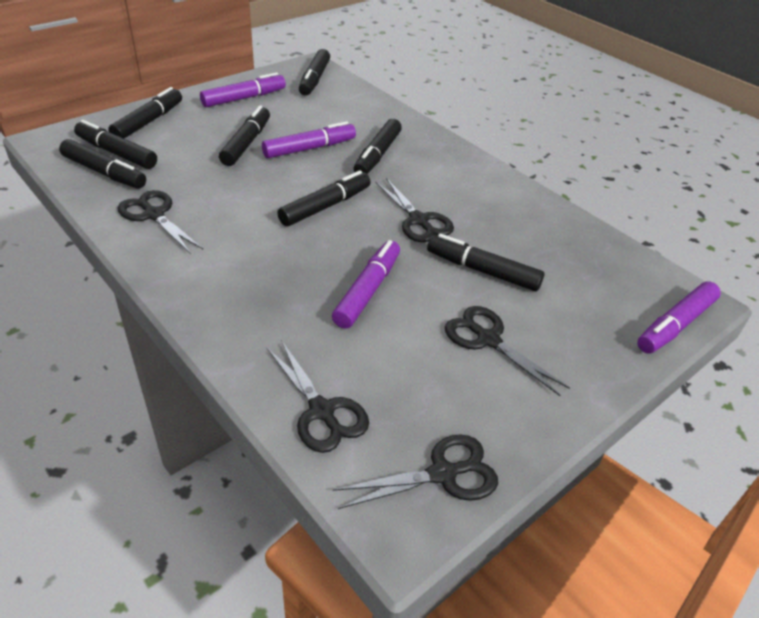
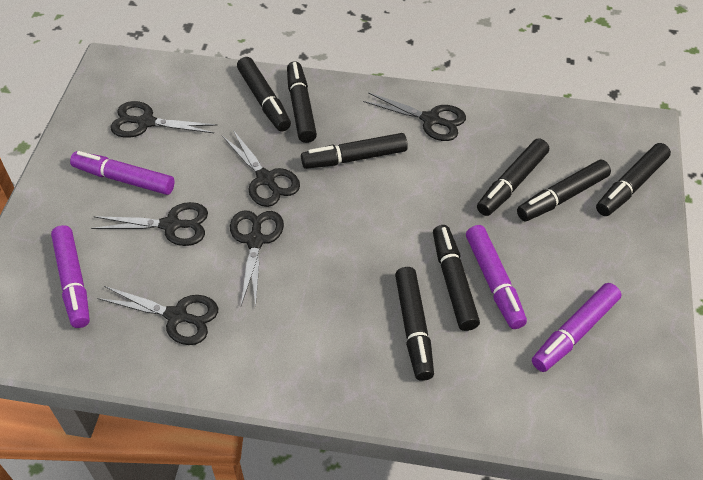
black scissors: [118,190,203,254] [266,340,369,453] [333,435,498,509] [375,178,454,242] [445,306,570,396] = 5 -> [91,202,208,246] [97,286,218,345] [110,101,218,138] [222,130,300,207] [230,210,284,307] [363,92,466,141] = 6

